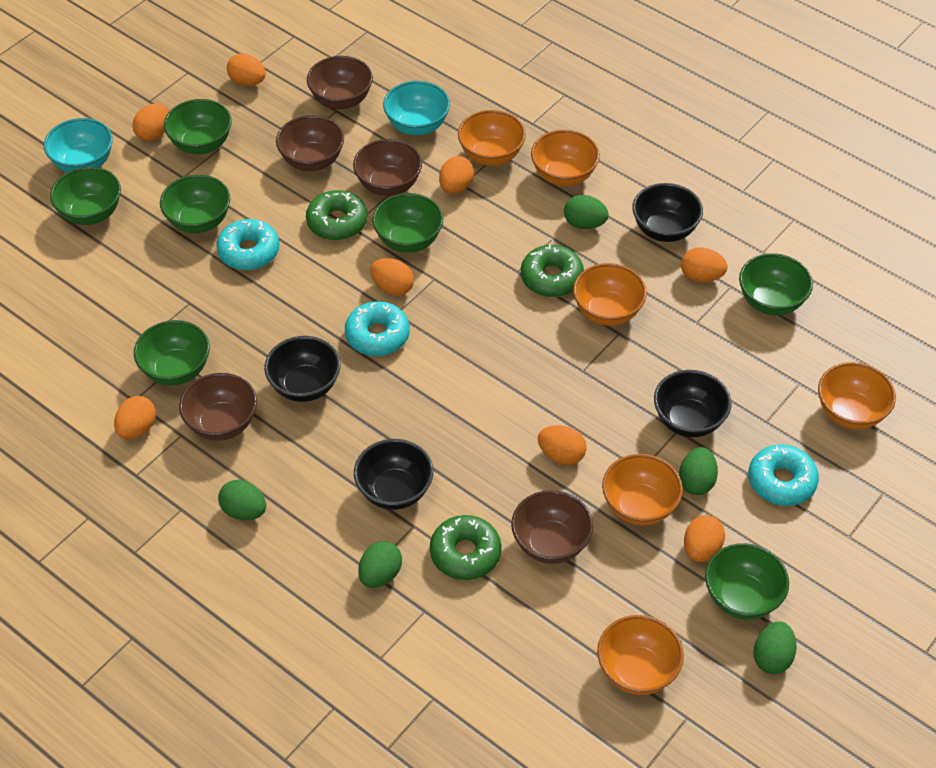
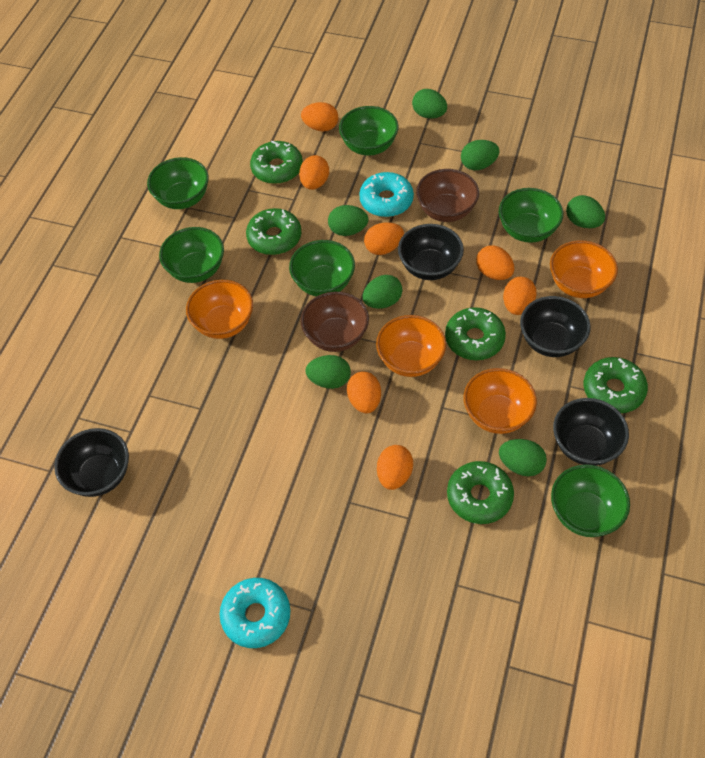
brown bowl: [179,373,257,441] [276,115,344,171] [307,56,373,109] [353,139,422,196] [511,490,593,564] = 5 -> [300,292,369,352] [416,169,479,222] = 2
green bowl: [50,167,121,225] [134,320,210,386] [160,175,230,233] [164,99,232,154] [372,193,443,253] [705,543,789,620] [739,253,813,315] = 7 -> [147,157,209,209] [159,227,224,283] [289,240,355,296] [339,106,399,156] [499,188,563,243] [551,464,630,537] = 6
green donut: [306,190,368,240] [430,515,501,580] [521,245,584,297] = 3 -> [246,208,301,255] [250,141,303,184] [445,307,506,360] [447,461,514,524] [584,357,648,413] = 5
green egg: [218,480,266,520] [358,541,402,588] [564,195,609,229] [679,447,718,495] [753,622,797,674] = 5 -> [305,355,351,389] [328,205,369,236] [363,275,402,309] [412,89,447,119] [461,140,499,170] [499,439,547,476] [566,195,605,228] = 7
orange bowl: [458,110,526,166] [531,130,600,186] [573,263,647,326] [597,615,684,695] [602,454,683,526] [818,362,896,429] = 6 -> [186,280,253,339] [376,315,446,377] [464,368,537,434] [550,240,618,298] = 4
orange egg: [114,396,156,439] [132,103,169,141] [227,53,266,86] [370,258,414,296] [439,156,474,194] [538,425,587,465] [681,247,727,283] [684,515,725,562] = 8 -> [299,155,329,190] [301,102,338,131] [347,371,381,413] [364,222,404,255] [377,445,413,490] [476,245,514,280] [503,277,537,315] = 7
turquoise bowl: [44,118,113,172] [383,81,450,135] = 2 -> none = 0
turquoise donut: [216,219,280,270] [345,301,410,356] [748,444,819,506] = 3 -> [220,578,290,648] [359,172,414,217] = 2

